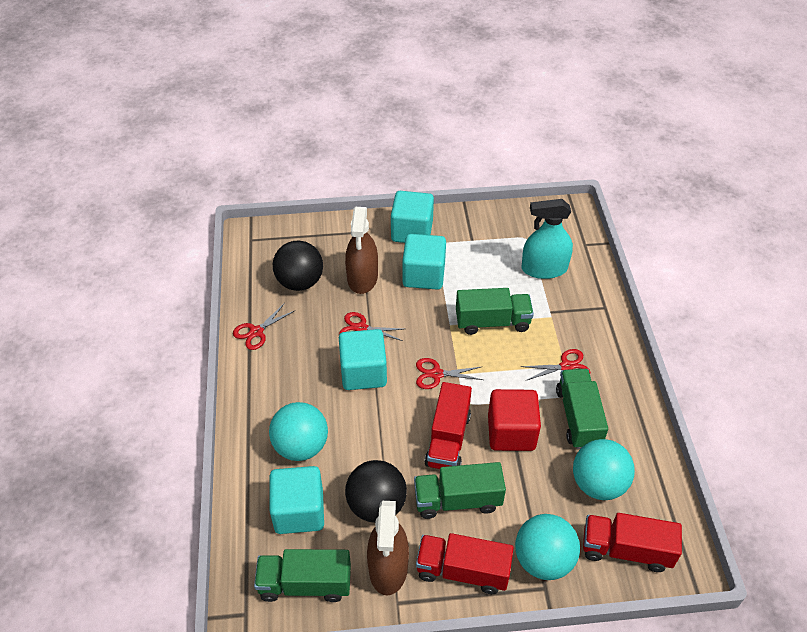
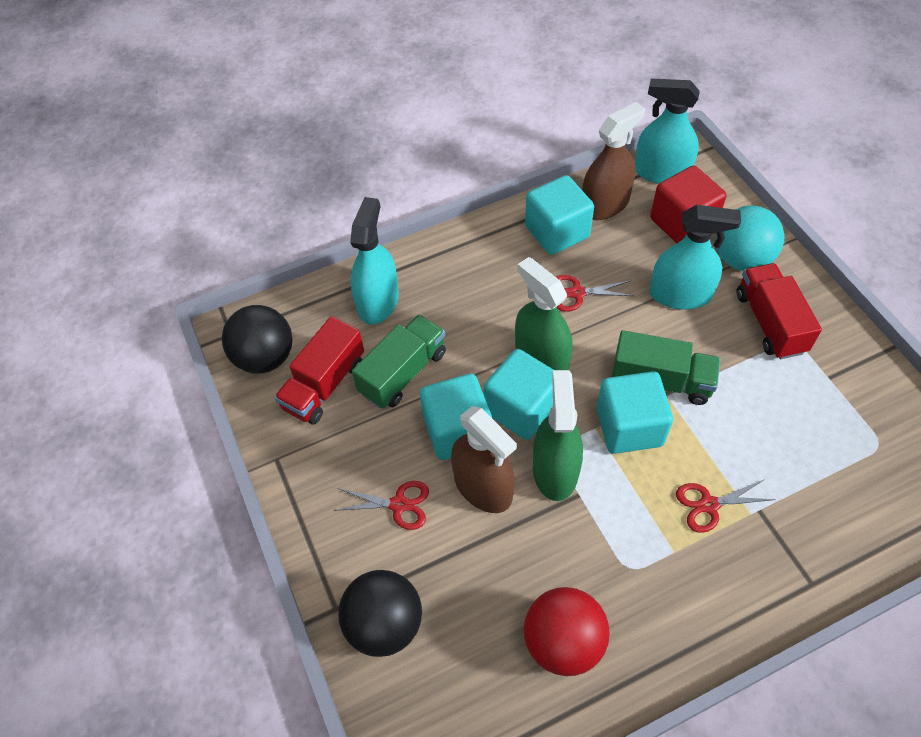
green spray bottle: none = 0 -> [515,257,573,370] [533,370,583,501] = 2
green truck: [254,549,351,602] [414,462,506,519] [456,288,534,335] [556,369,608,449] = 4 -> [352,314,446,409] [612,330,720,405] = 2
red ball: none = 0 -> [524,587,610,676] = 1
red scissors: [233,303,294,350] [339,312,403,341] [416,358,483,389] [520,349,590,381] = 4 -> [334,481,429,530] [556,275,634,312] [676,479,776,533] = 3
red truck: [416,533,514,594] [424,382,472,469] [583,513,682,572] = 3 -> [274,316,364,424] [737,263,822,359] = 2
turquoise ball: [269,402,328,461] [515,514,580,580] [573,439,635,500] = 3 -> [716,206,785,271] = 1
turquoise spray bottle: [522,199,573,279] = 1 -> [350,197,399,325] [635,78,700,184] [650,205,741,309] = 3

